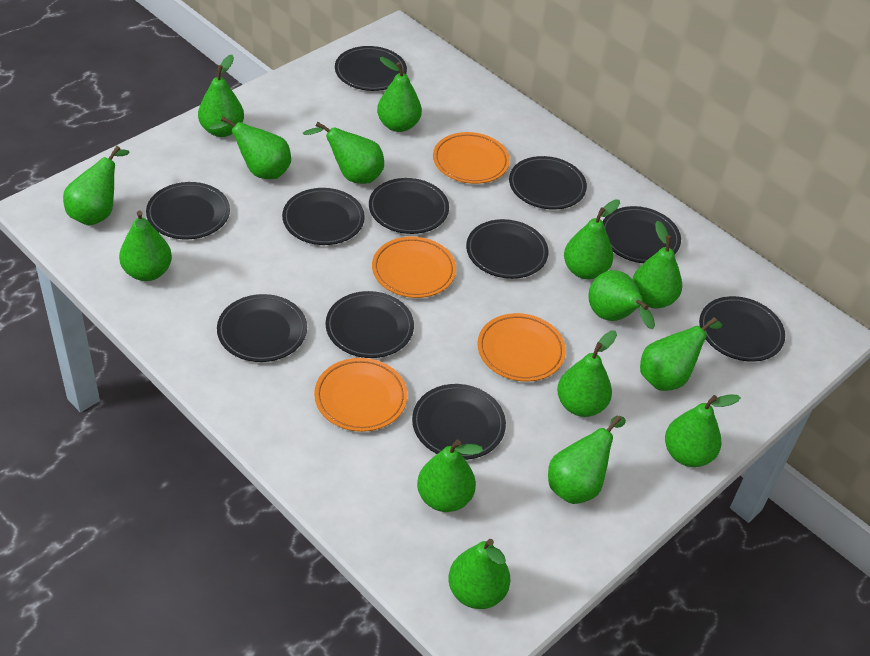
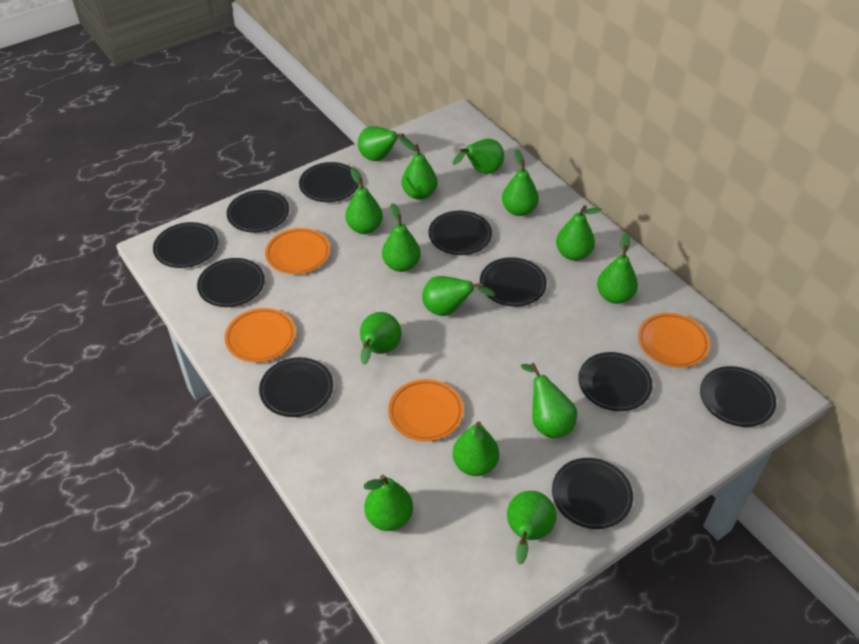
black plate: [146,182,230,239] [217,294,307,362] [282,188,365,245] [326,291,414,358] [335,46,407,91] [369,178,449,234] [412,384,506,460] [466,219,549,279] [509,156,587,210] [603,206,681,263] [699,296,785,362] = 11 -> [153,222,218,268] [197,258,265,307] [227,190,289,233] [259,357,333,417] [299,162,359,202] [429,211,492,255] [480,257,547,307] [552,458,633,529] [578,352,653,411] [700,366,776,427] = 10
green pear: [63,146,130,226] [119,211,172,281] [198,55,244,137] [209,116,291,179] [303,122,384,184] [377,57,422,132] [417,440,483,512] [448,539,510,609] [548,415,626,504] [557,331,617,417] [564,199,620,280] [588,270,655,329] [632,220,682,308] [640,317,723,391] [665,394,741,467] = 15 -> [345,168,383,234] [358,126,412,161] [360,312,401,365] [364,475,413,531] [382,203,421,272] [402,139,437,200] [422,276,495,316] [452,139,504,174] [453,421,499,476] [502,149,539,216] [507,491,557,565] [521,363,577,439] [556,205,602,261] [597,233,638,304] = 14

